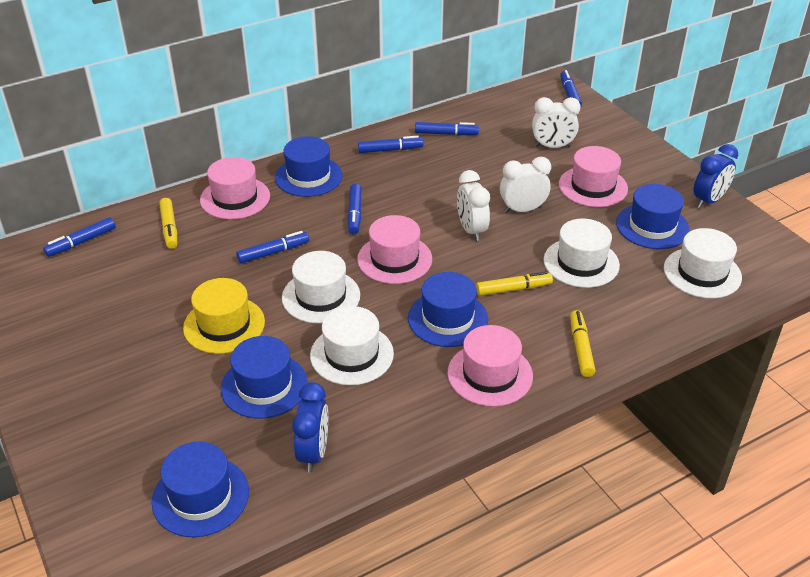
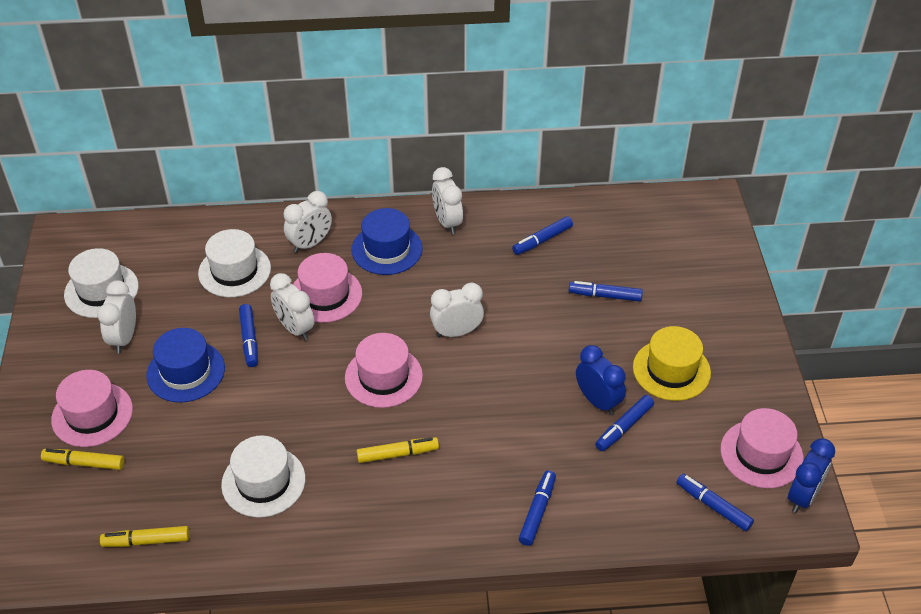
blue hat: [152,442,249,537] [221,336,308,419] [275,136,343,197] [408,272,488,347] [616,184,690,249] = 5 -> [146,328,225,403] [352,208,423,275] = 2
white clock: [457,170,490,241] [500,157,551,213] [532,97,581,148] = 3 -> [97,280,136,354] [270,273,315,340] [283,191,332,253] [430,283,484,338] [432,167,463,234] = 5
white hat: [282,251,360,324] [310,306,394,385] [544,219,620,288] [664,228,742,299] = 4 -> [64,248,139,318] [198,229,271,297] [221,435,305,518] = 3

